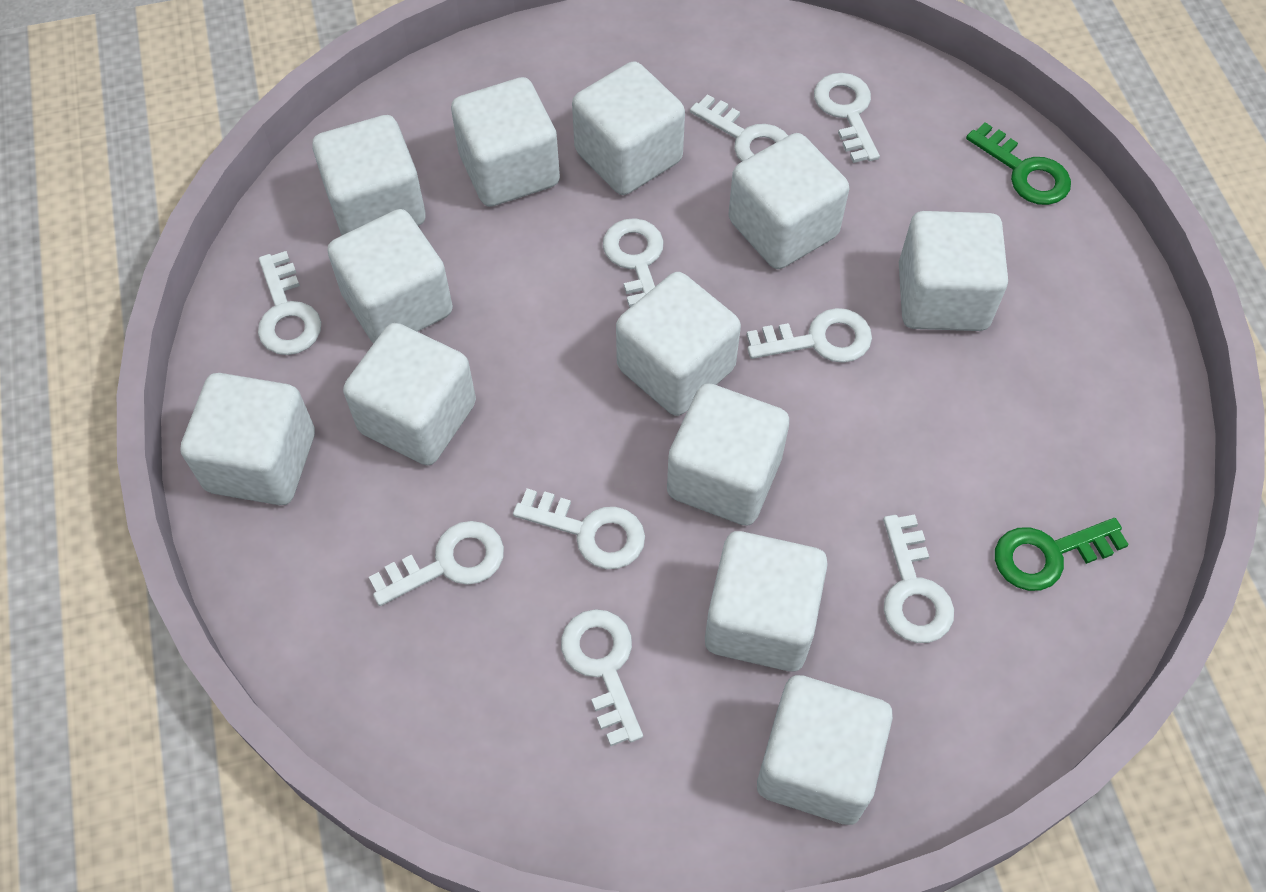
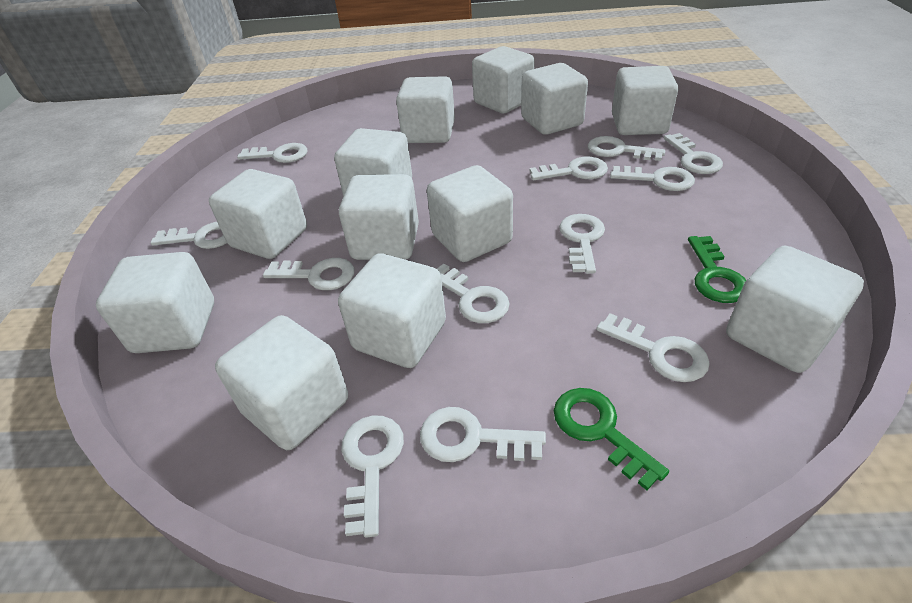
white key: [258,251,321,355] [369,521,504,606] [513,489,645,569] [561,609,643,746] [603,218,664,308] [690,94,788,162] [747,308,872,363] [814,73,880,163] [883,515,954,643] = 9 -> [150,222,227,249] [237,143,307,163] [263,258,354,290] [341,415,404,538] [420,407,546,462] [437,264,510,323] [530,157,608,180] [559,214,605,274] [588,136,665,161] [597,313,710,382] [610,166,695,191] [664,133,723,174] = 12

